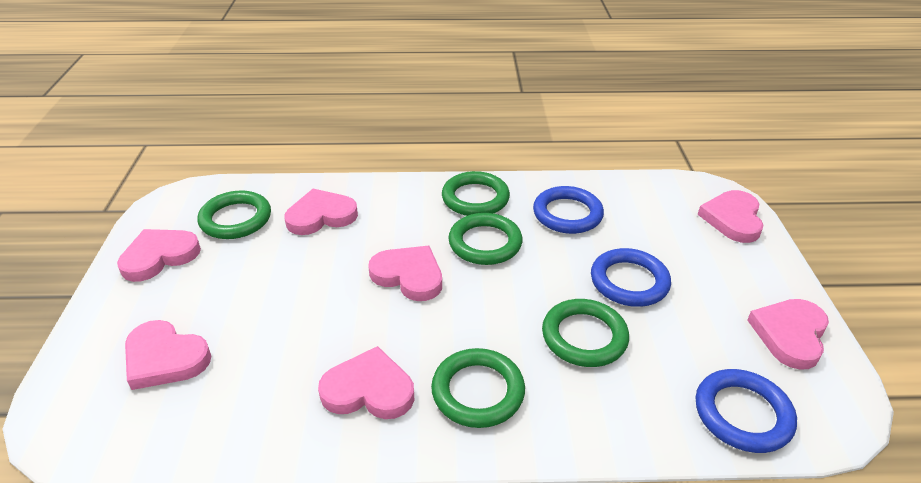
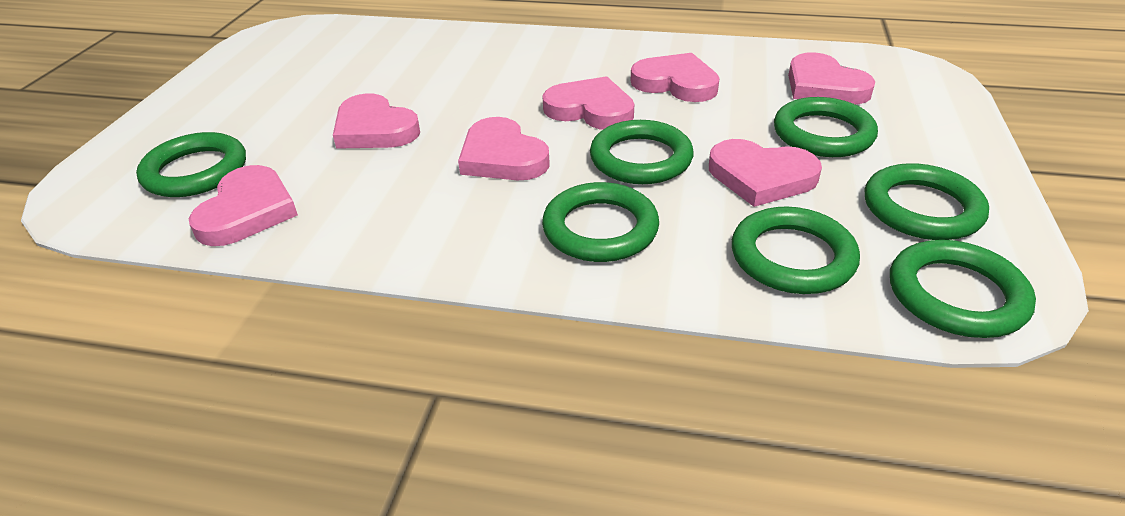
blue ring: [533,186,604,234] [591,248,671,307] [696,369,797,453] = 3 -> none = 0
green ring: [197,190,271,239] [431,348,525,428] [442,171,510,216] [448,213,522,265] [542,299,629,367] = 5 -> [136,132,246,197] [542,182,659,262] [590,120,693,184] [732,207,860,294] [774,97,878,157] [864,163,989,240] [890,240,1036,338] = 7

